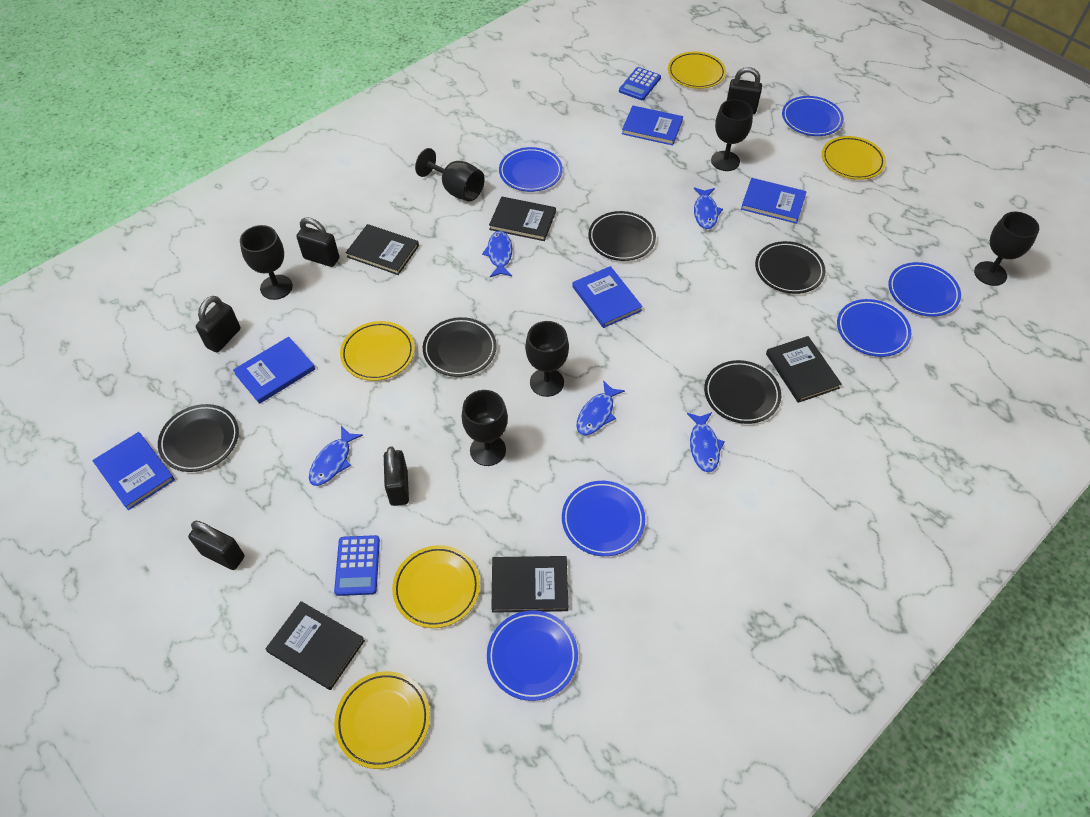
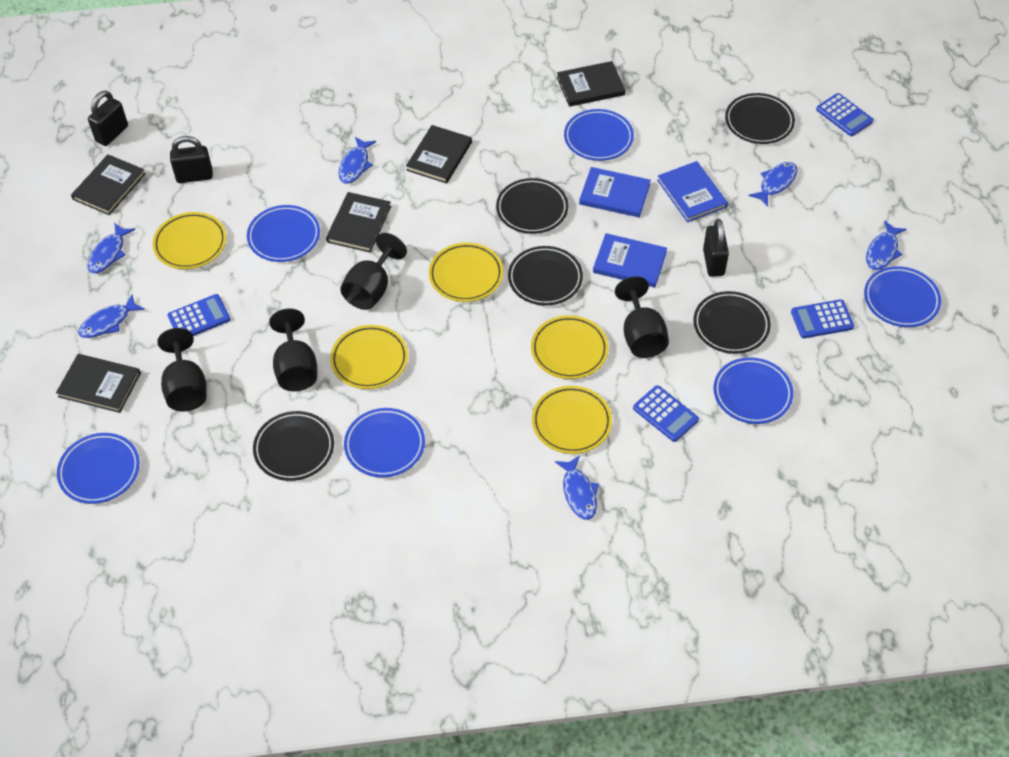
black goblet: [240,225,293,300] [415,148,485,201] [462,390,508,466] [525,321,569,397] [711,99,753,171] [974,212,1039,286] = 6 -> [158,328,207,412] [269,308,317,391] [340,233,407,310] [615,276,669,358] = 4
black padlock: [188,521,245,570] [196,296,240,353] [296,217,339,267] [384,447,409,506] [727,67,762,114] = 5 -> [88,91,128,146] [170,136,213,183] [703,219,729,277] = 3
blue book: [92,432,175,510] [233,337,315,404] [572,266,643,328] [622,106,683,145] [741,178,807,224] = 5 -> [579,167,651,217] [593,233,667,287] [657,161,728,223] = 3
blue calculator: [334,535,380,596] [619,67,661,100] = 2 -> [167,294,231,336] [633,385,699,442] [791,299,854,338] [816,93,874,136] = 4
blue fish: [309,426,363,486] [482,231,512,277] [577,380,625,435] [687,412,725,472] [694,187,723,229] = 5 -> [78,295,145,338] [87,223,135,273] [338,137,376,184] [555,455,599,520] [748,162,797,207] [866,220,907,270] = 6

